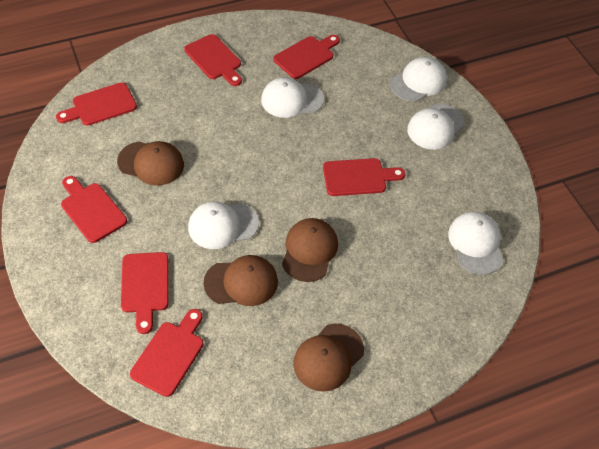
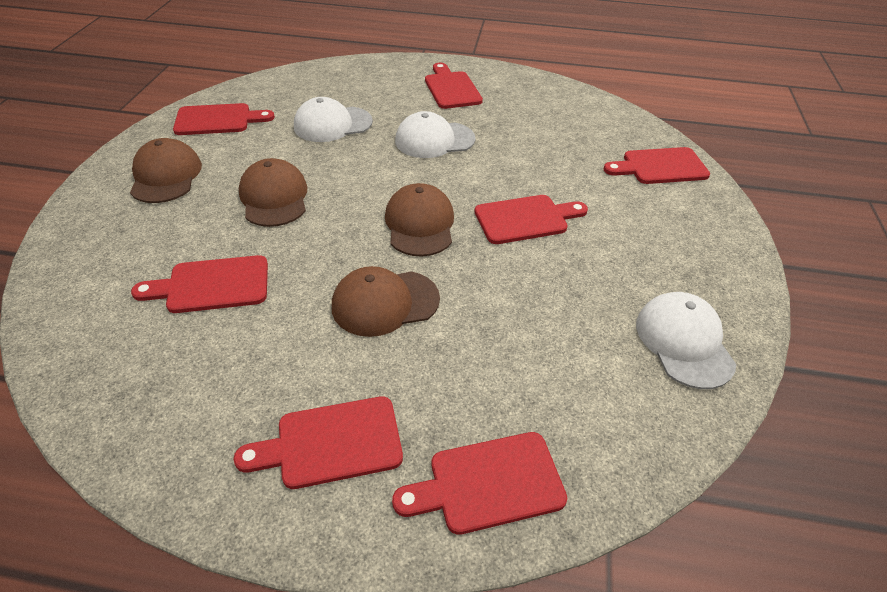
white cap: [188,201,259,249] [261,77,324,118] [390,57,447,102] [407,104,465,150] [448,212,503,275] = 5 -> [294,97,373,142] [395,111,476,158] [636,292,737,389] = 3

